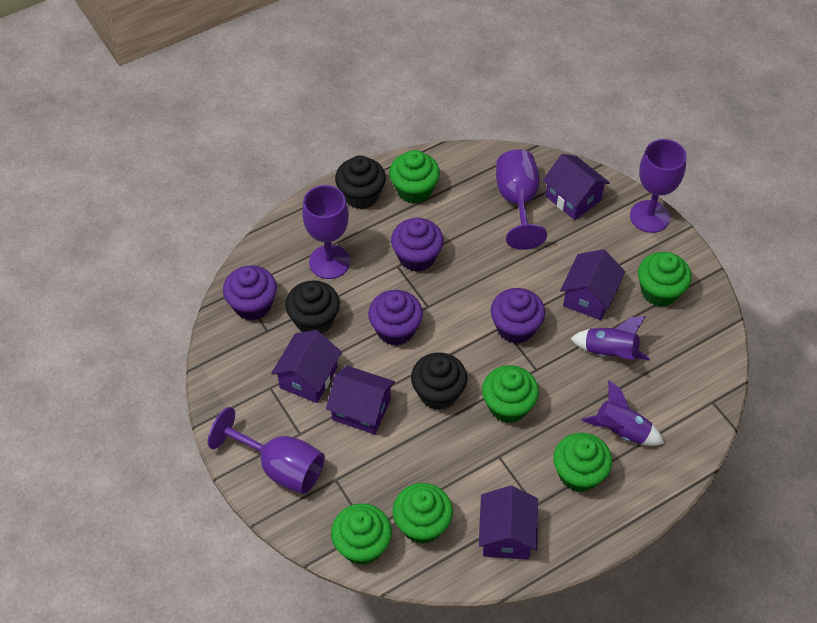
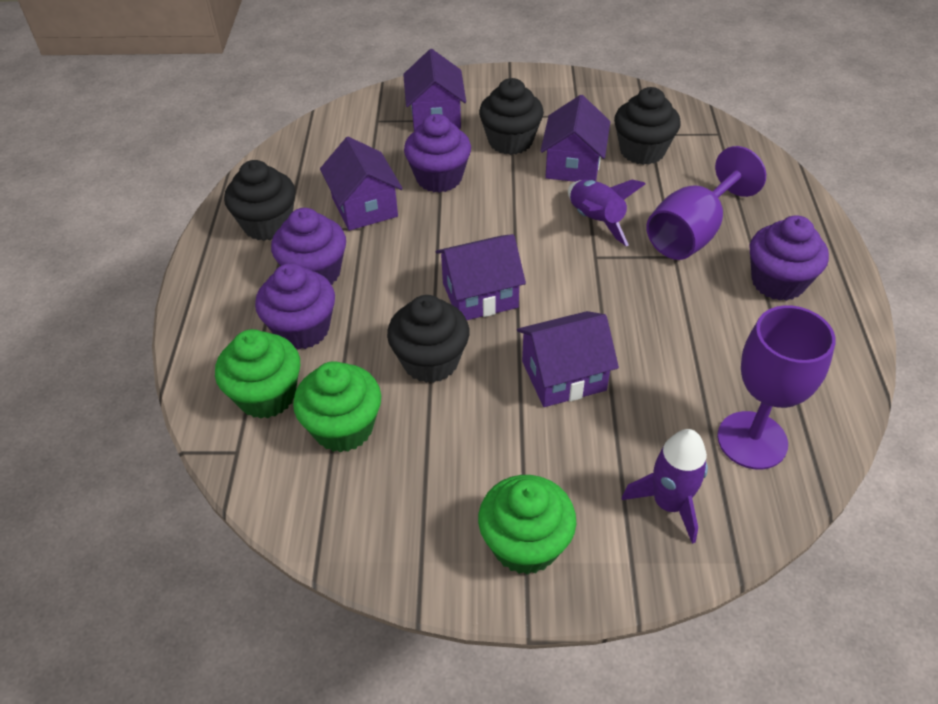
black cupcake: [285,280,340,334] [335,155,386,209] [411,352,467,410] = 3 -> [224,160,296,241] [387,295,469,383] [479,78,544,155] [614,87,681,165] = 4
green cupcake: [331,503,392,565] [389,150,440,204] [393,483,453,544] [482,365,539,423] [553,433,612,492] [638,252,692,307] = 6 -> [215,329,300,419] [293,361,381,453] [478,475,576,575] = 3
purple goblet: [208,407,325,494] [302,185,350,279] [496,149,547,250] [630,139,687,233] = 4 -> [646,146,766,260] [717,305,836,470] = 2

